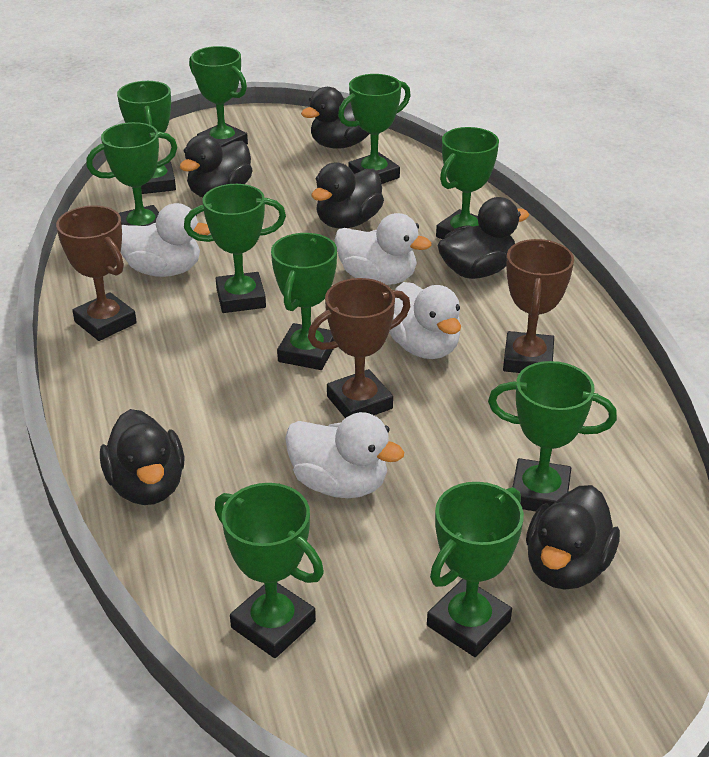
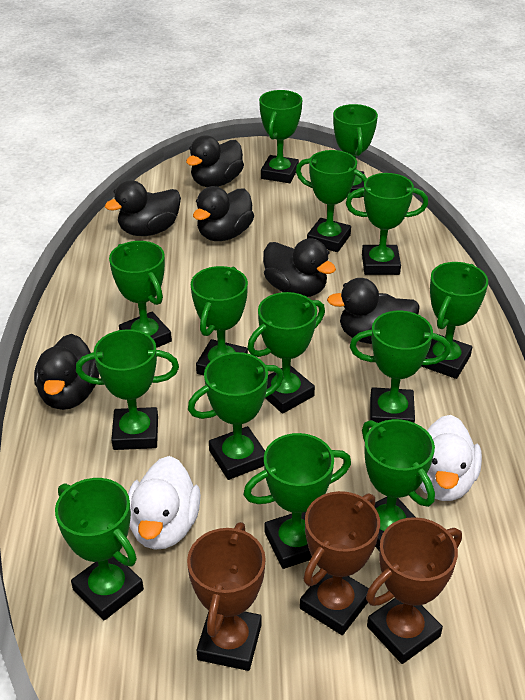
green trophy: [86,122,177,226] [117,81,176,194] [184,184,286,313] [189,46,248,147] [215,483,324,658] [271,233,337,370] [338,74,411,184] [427,482,524,657] [436,127,499,239] [488,361,617,511] = 10 -> [55,478,144,620] [76,329,179,450] [109,241,172,348] [188,352,284,480] [191,266,248,375] [243,433,351,569] [247,292,325,414] [259,90,302,183] [296,150,367,252] [333,104,378,197] [346,173,428,275] [350,311,451,423] [362,419,435,551] [421,262,488,379] = 14
white duck: [121,203,210,277] [285,412,404,498] [335,213,432,285] [389,282,461,359] = 4 -> [128,456,201,550] [420,415,482,501] = 2

